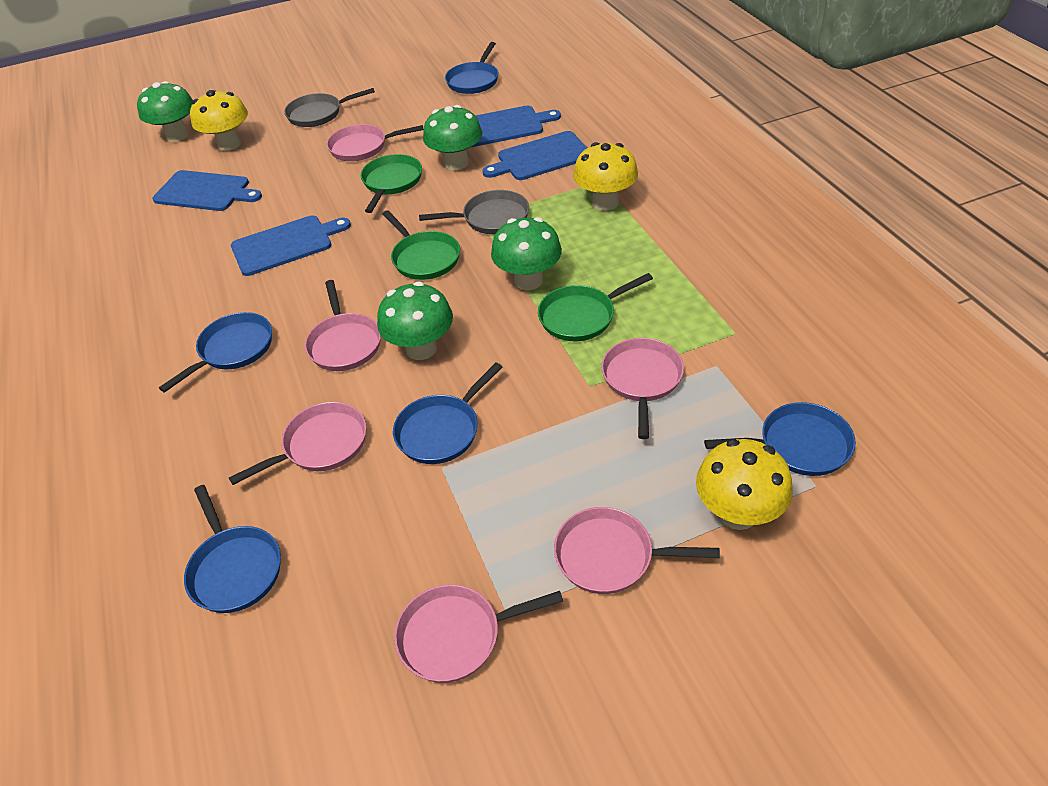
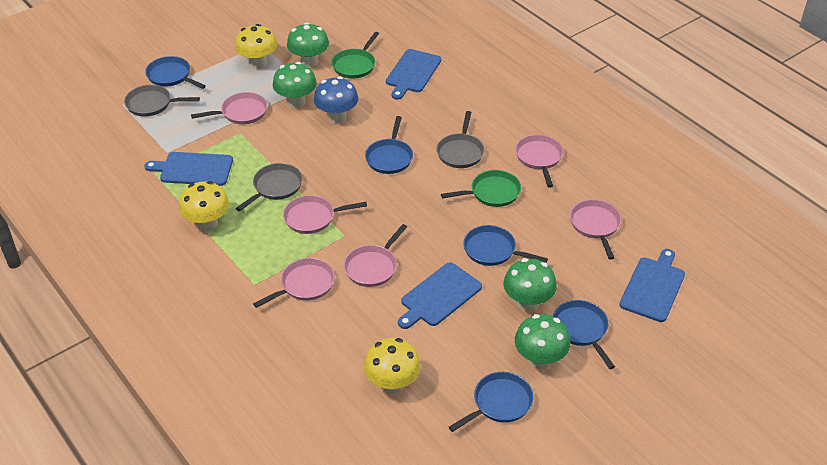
blue mushroom: none = 0 -> [314,77,358,123] = 1
green pan: [361,154,422,213] [382,210,460,280] [538,273,653,341] = 3 -> [332,32,379,78] [441,170,521,207] = 2
grey pan: [284,88,375,127] [419,190,529,234] = 2 -> [124,85,200,117] [236,163,302,211] [437,111,484,168] = 3

